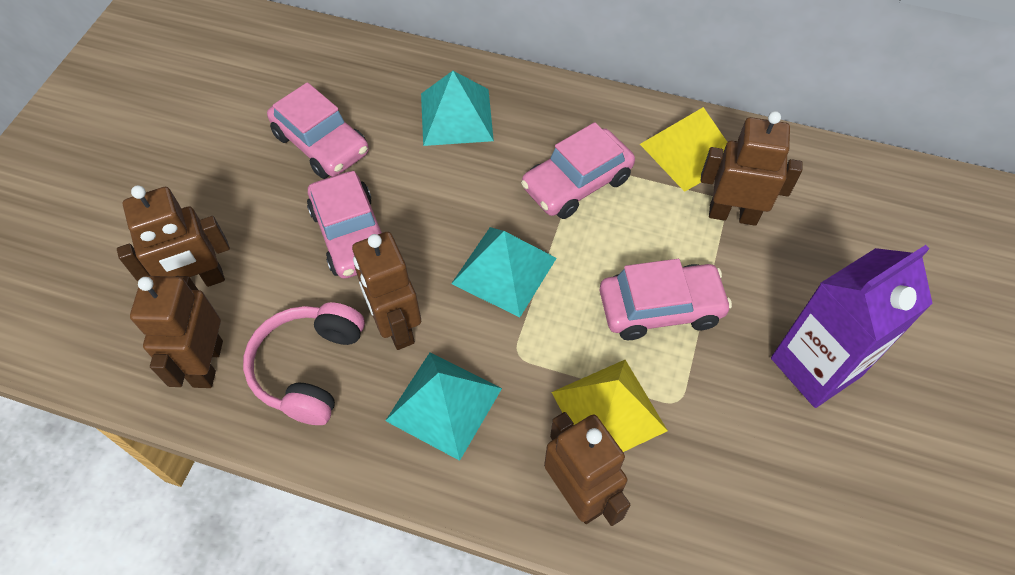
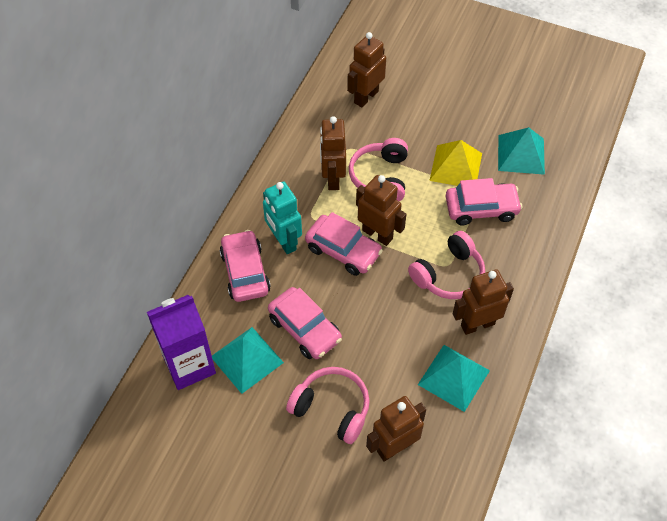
pink headphones: [243,302,365,425] = 1 -> [286,367,370,444] [349,138,408,202] [408,231,485,299] = 3
turquoise robot: none = 0 -> [263,181,302,254] = 1
yellow pyramid: [552,360,668,452] [640,107,727,192] = 2 -> [429,140,482,186] = 1

